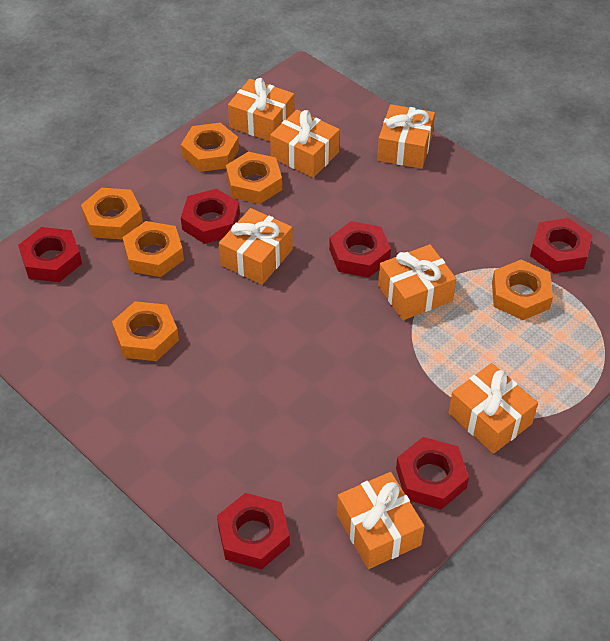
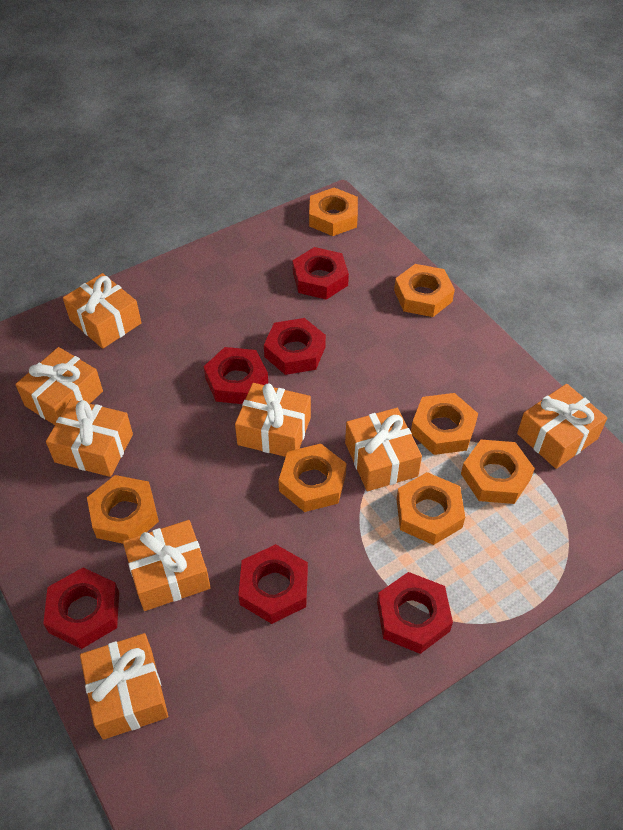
orange gift: [219,208,293,285] [228,78,294,141] [270,110,340,178] [337,472,425,569] [377,104,435,169] [378,244,456,320] [449,363,538,454] = 7 -> [15,347,103,425] [46,399,133,477] [63,273,141,349] [80,633,168,740] [123,520,211,611] [235,383,311,457] [345,408,422,491] [517,384,607,469] = 8
orange nut: [81,188,143,240] [112,301,179,361] [122,221,184,277] [181,123,239,172] [226,152,282,204] [492,260,553,320] = 6 -> [87,475,159,544] [278,444,347,512] [309,188,358,236] [394,264,455,317] [397,472,465,545] [411,393,478,455] [461,440,535,504] = 7

